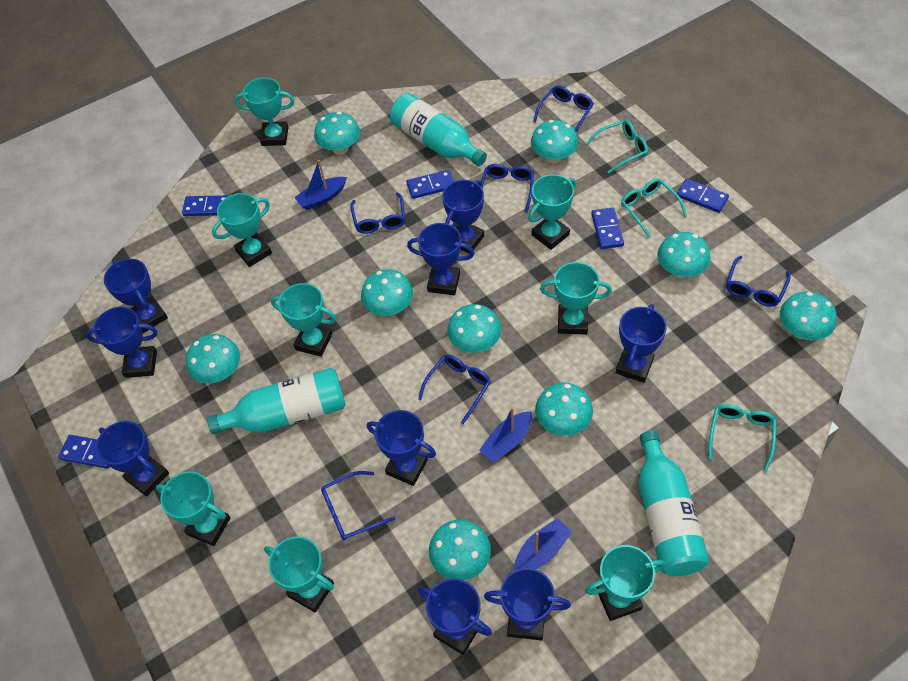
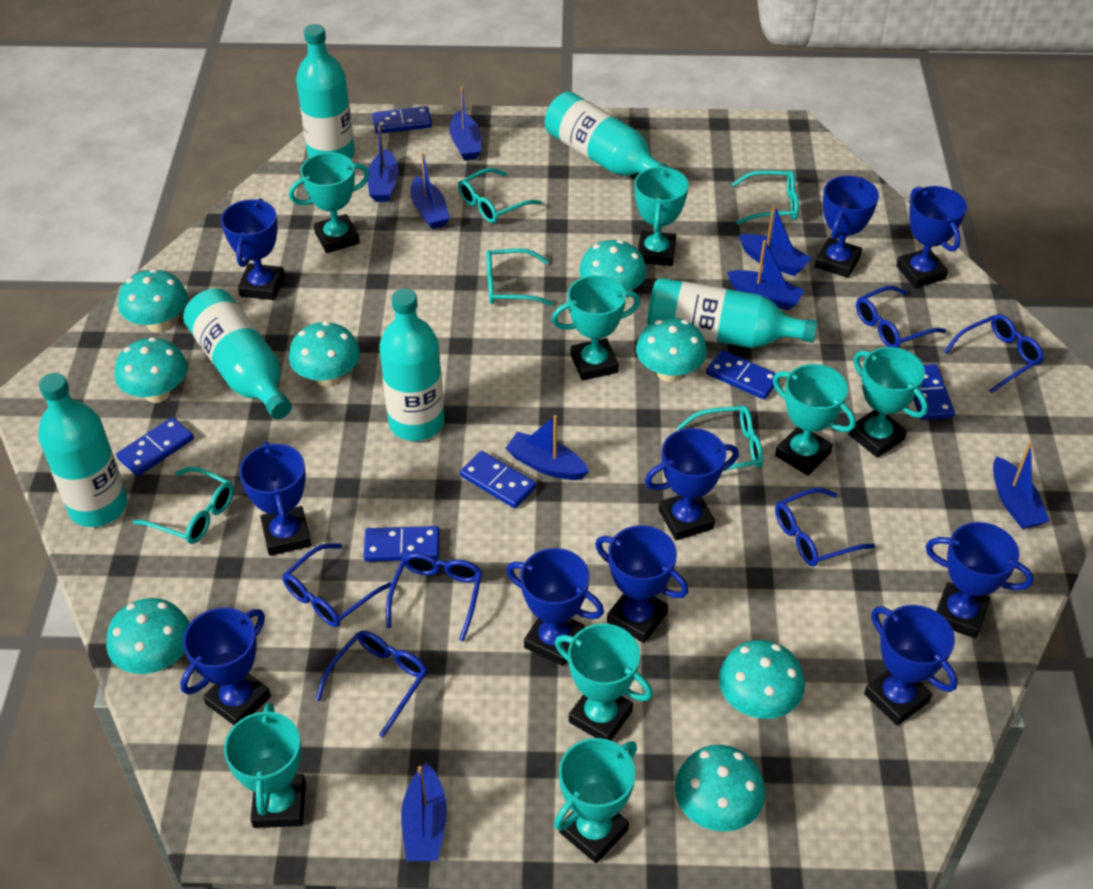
blue boat: [294,160,347,210] [479,407,532,462] [514,518,572,571] = 3 -> [368,126,399,202] [401,763,447,861] [410,153,450,229] [449,86,481,161] [506,415,589,480] [727,240,805,310] [739,204,811,276] [993,442,1050,529] = 8
blue domino: [58,435,109,469] [182,195,229,216] [406,170,454,199] [591,208,624,249] [677,179,729,213] = 5 -> [116,417,194,476] [364,526,440,562] [372,106,432,134] [460,451,536,508] [706,350,780,399] [914,364,955,420] = 6
blue trophy: [85,307,157,378] [96,421,169,496] [104,259,168,333] [367,410,436,486] [407,223,474,295] [418,578,492,655] [442,180,484,254] [484,568,571,640] [616,304,667,383] = 9 -> [180,607,271,725] [221,198,285,300] [239,441,311,556] [506,548,604,666] [595,525,689,643] [645,428,739,541] [815,176,879,278] [864,605,958,726] [896,186,967,288] [925,522,1034,639] = 10
turquoise bottle: [207,368,345,434] [390,93,487,166] [638,431,709,576] = 3 -> [38,373,127,527] [183,288,292,419] [296,24,355,159] [379,288,445,441] [545,92,671,176] [647,278,818,348] = 6
turquoise glasses: [586,120,648,173] [621,178,687,237] [708,404,777,472] = 3 -> [133,467,234,544] [458,168,542,223] [486,248,553,306] [677,406,763,471] [732,170,799,224] = 5
turquoise mushroom: [186,334,240,384] [314,112,360,155] [361,269,413,316] [429,520,491,580] [447,304,501,353] [531,120,578,164] [535,382,593,436] [657,232,710,278] [780,291,837,340] = 9 -> [106,598,190,674] [115,337,188,403] [118,269,188,332] [289,321,360,387] [579,240,647,291] [636,318,707,382] [675,745,766,832] [719,640,805,719] = 8

